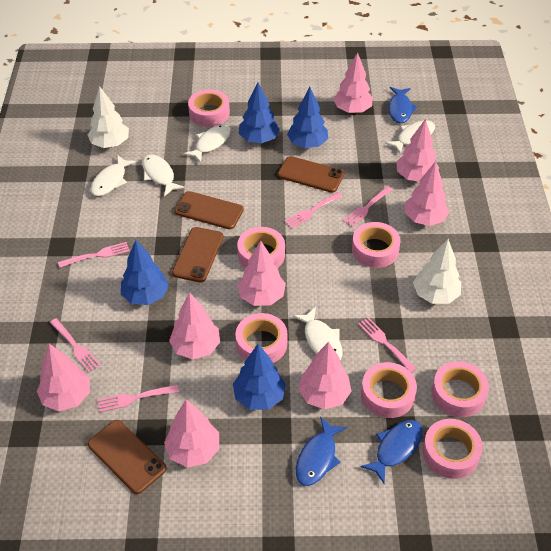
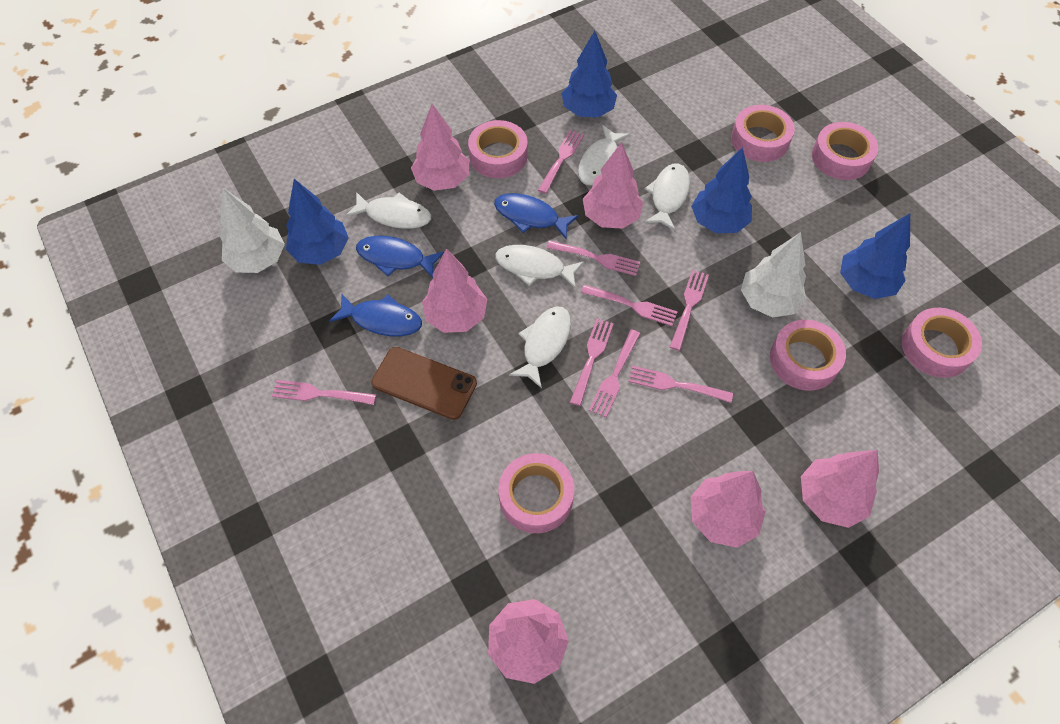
brown phone: [88,420,166,494] [172,227,223,282] [174,191,244,229] [278,156,344,193] = 4 -> [371,347,477,420] = 1
pink fork: [50,318,101,372] [58,242,130,268] [98,385,179,412] [284,192,342,229] [343,186,393,227] [358,317,416,373] = 6 -> [272,380,376,405] [538,130,584,194] [547,240,640,276] [570,319,614,406] [581,285,678,326] [589,329,640,417] [628,365,733,403] [670,270,709,351] = 8
pink tape: [188,89,230,127] [236,313,287,363] [237,227,285,268] [352,222,401,268] [361,362,417,418] [423,419,483,479] [432,361,489,417] = 7 -> [468,120,528,178] [498,453,574,533] [731,105,795,162] [770,320,846,391] [812,122,878,180] [902,308,982,378] = 6
pink tree: [37,344,90,411] [164,399,219,467] [169,292,220,359] [237,241,286,306] [298,342,352,410] [333,52,373,113] [396,119,439,182] [405,161,450,226] = 8 -> [411,104,469,191] [422,249,487,333] [488,599,569,684] [583,142,643,229] [691,471,766,548] [801,450,879,528] = 6

